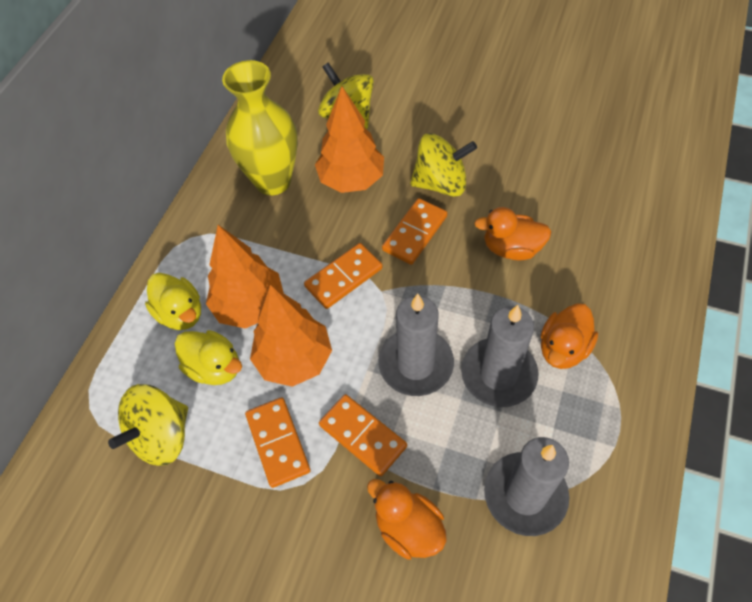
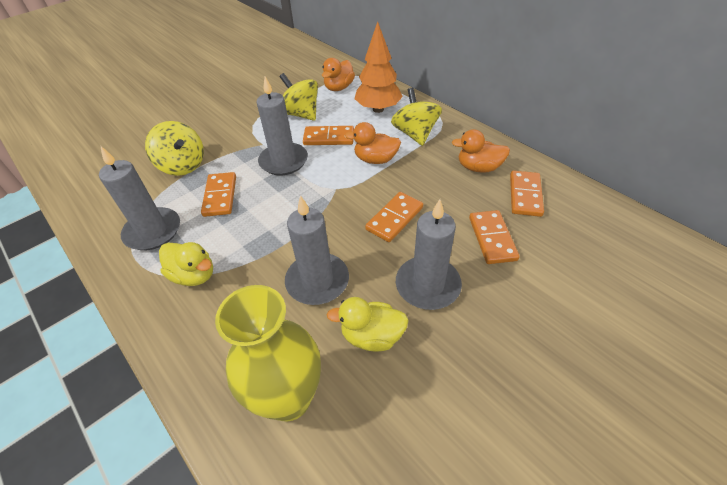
grey candle: [378,294,454,396] [461,305,539,407] [484,437,569,536] = 3 -> [99,146,180,250] [256,77,308,175] [285,195,349,305] [396,199,462,310] = 4
orange domino: [245,397,311,488] [304,243,382,309] [319,394,407,476] [382,198,447,265] = 4 -> [201,172,236,217] [303,126,354,145] [365,192,423,242] [469,210,519,264] [510,171,544,217] = 5
orange tree: [206,225,284,329] [250,285,332,387] [315,86,384,193] = 3 -> [354,22,403,113] = 1

